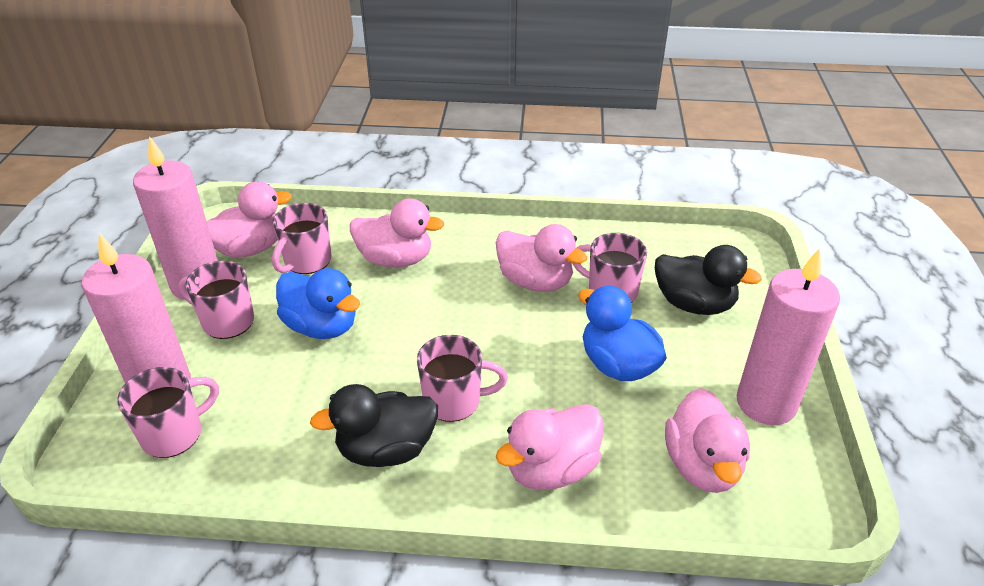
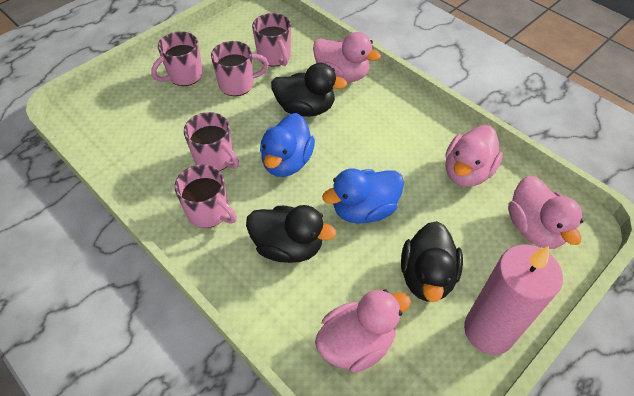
black duck: [310,384,438,467] [655,245,762,315] = 2 -> [246,205,336,263] [271,63,347,117] [401,221,463,302] = 3
pink candle: [82,233,191,383] [133,136,218,300] [737,248,840,425] = 3 -> [464,245,563,355] = 1
pink duck: [207,181,292,258] [350,198,444,267] [496,224,587,292] [496,404,603,490] [665,388,750,493] = 5 -> [313,32,381,82] [315,289,411,373] [445,125,503,187] [508,176,583,249] = 4

